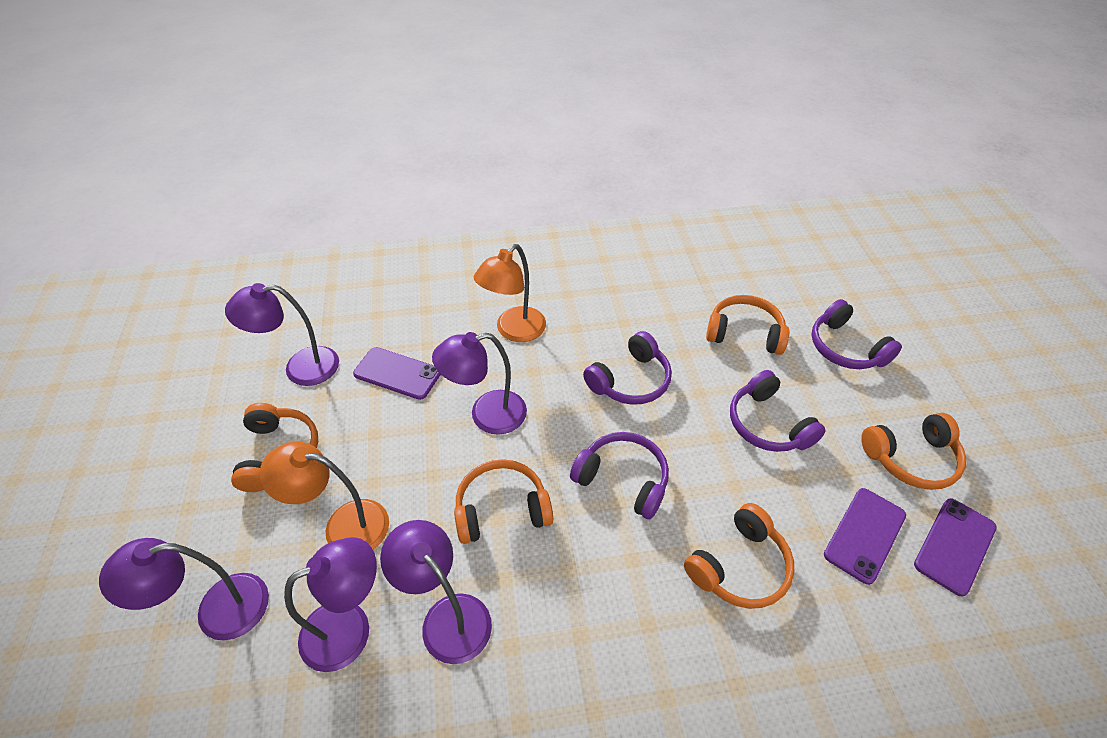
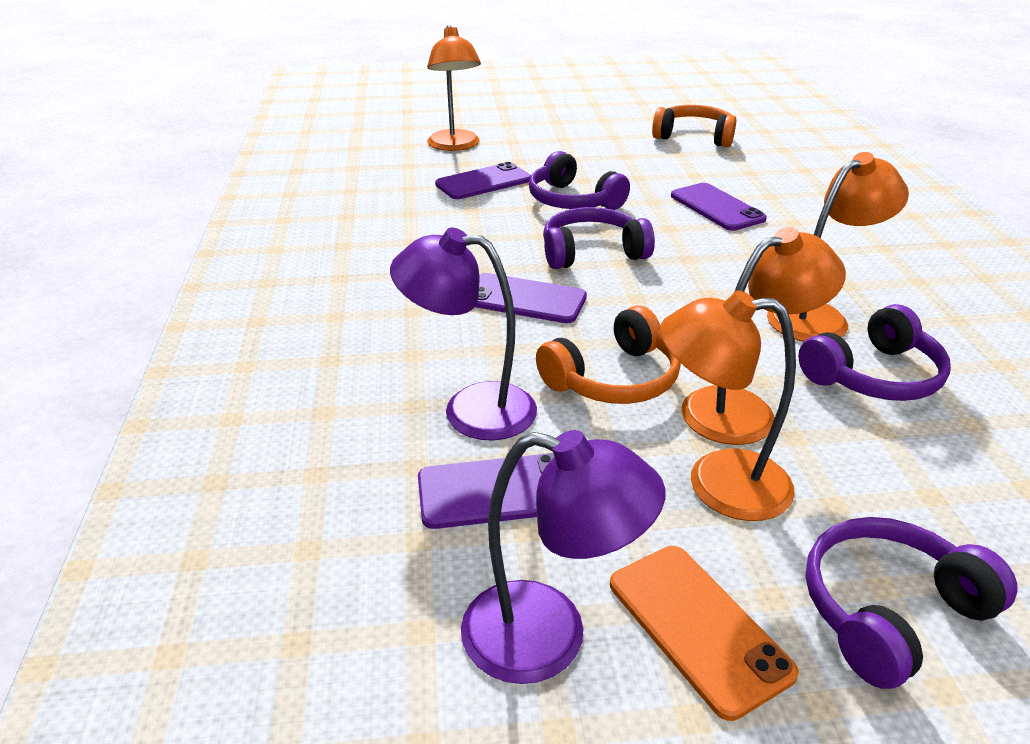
orange headphones: [231,403,318,492] [454,459,553,544] [684,503,795,609] [706,295,789,355] [861,413,967,490] = 5 -> [536,305,681,404] [652,105,736,147] = 2
orange lamp: [259,441,389,550] [474,244,546,342] = 2 -> [427,25,481,151] [660,290,796,521] [681,227,846,445] [767,152,909,342] = 4
orange phone: none = 0 -> [610,546,799,721] = 1
purple lamp: [99,538,269,641] [225,283,339,386] [284,537,377,672] [380,520,492,664] [432,332,527,435] = 5 -> [390,227,537,441] [461,430,666,684] = 2
purple phone: [353,347,441,400] [824,488,906,585] [914,498,997,597] = 3 -> [418,453,555,529] [435,162,531,199] [475,273,587,323] [671,183,767,231] = 4

